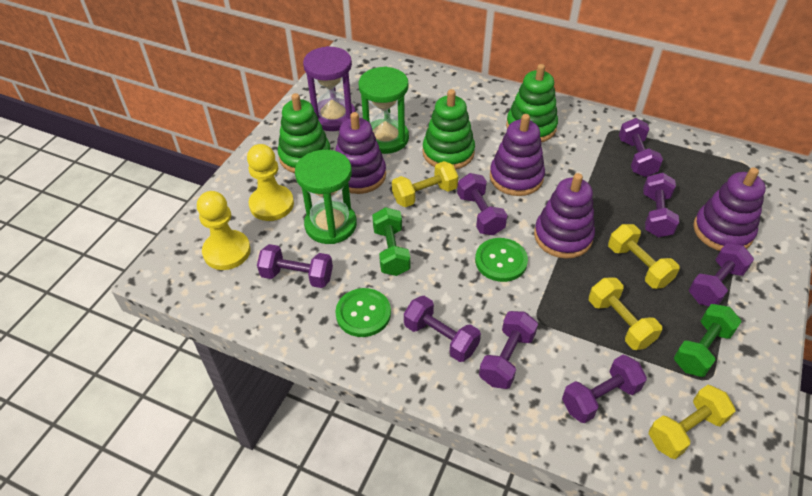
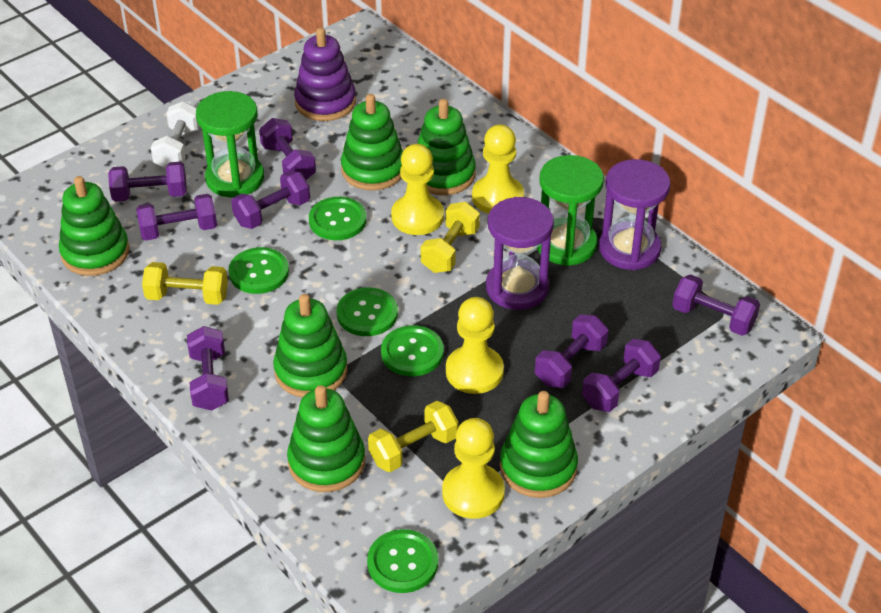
green button: [335,288,391,337] [475,238,528,282] = 2 -> [229,247,289,294] [309,197,366,240] [337,288,398,336] [367,529,438,593] [381,325,444,376] = 5
green dumbbell: [372,207,410,276] [674,304,742,377] = 2 -> none = 0
green stacking toy: [278,93,330,173] [423,89,475,170] [506,64,558,142] = 3 -> [59,176,129,276] [273,294,347,397] [287,385,365,492] [341,94,403,190] [418,99,476,195] [500,391,578,498] = 6
purple hourglass: [303,46,356,131] = 1 -> [486,197,554,310] [599,159,670,270] = 2
purple stacking toy: [336,112,386,194] [490,114,545,196] [534,173,595,259] [693,167,766,251] = 4 -> [294,28,356,121] = 1
white dumbbell: none = 0 -> [151,101,199,169] = 1
yellow dumbbell: [392,161,458,207] [589,277,662,350] [608,224,680,289] [649,385,735,459] = 4 -> [142,262,228,305] [368,401,458,472] [421,202,480,273] = 3
yellow pawn: [197,191,251,270] [247,144,294,221] = 2 -> [391,144,444,235] [442,418,505,519] [446,297,504,394] [472,124,524,214] = 4

